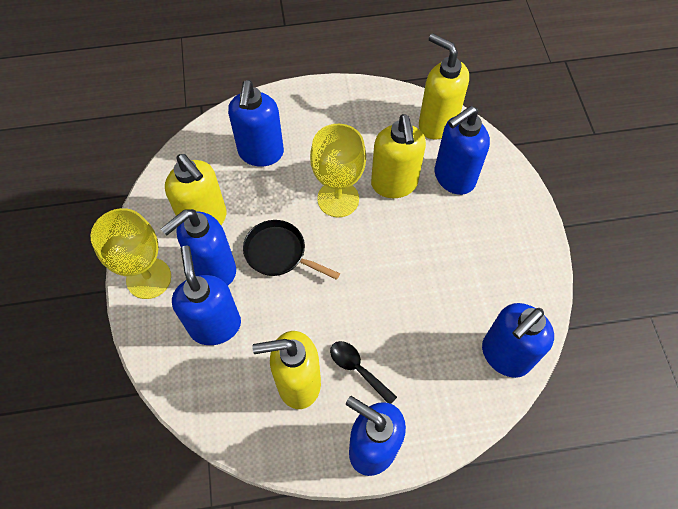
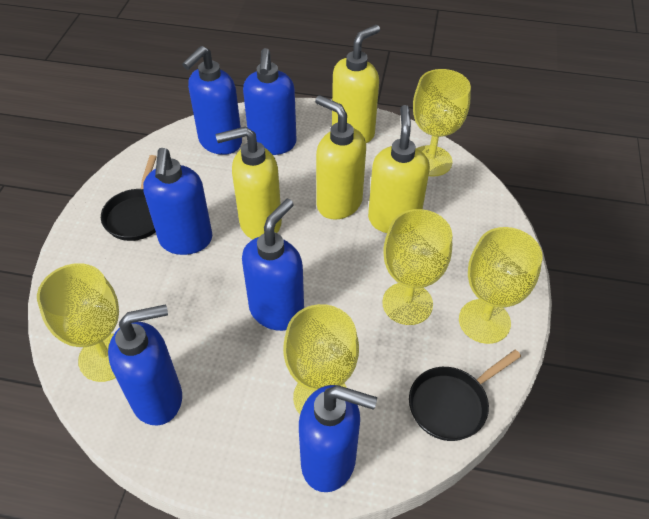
black pan: [243,220,340,280] = 1 -> [101,155,157,241] [409,350,521,441] = 2
black spoon: [330,341,397,404] = 1 -> none = 0
yellow goblet: [91,208,171,299] [310,124,366,217] = 2 -> [37,263,119,382] [283,304,359,414] [382,209,452,325] [413,69,471,177] [459,227,542,344] = 5

